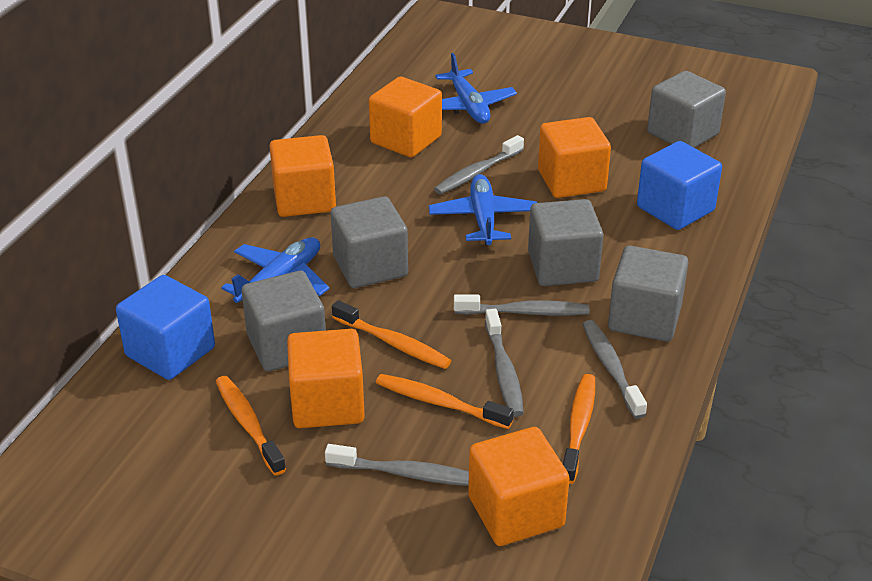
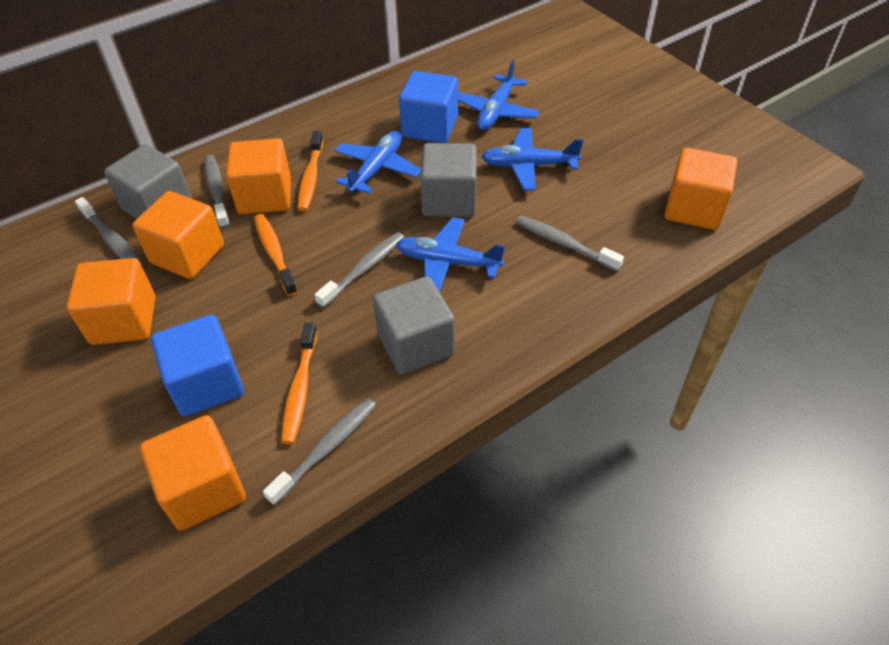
blue plane: [221,237,330,303] [429,174,537,245] [435,53,517,124] = 3 -> [334,131,421,194] [396,217,505,292] [458,60,540,130] [481,128,583,190] = 4
grey cube: [242,271,326,371] [331,196,408,288] [528,199,604,286] [608,246,688,342] [647,71,726,148] = 5 -> [104,144,192,219] [372,276,455,375] [420,143,477,217] = 3
orange toothbrush: [216,376,286,476] [332,300,451,369] [376,374,514,429] [563,374,595,484] = 4 -> [254,214,298,296] [281,322,317,444] [298,131,323,211] = 3

